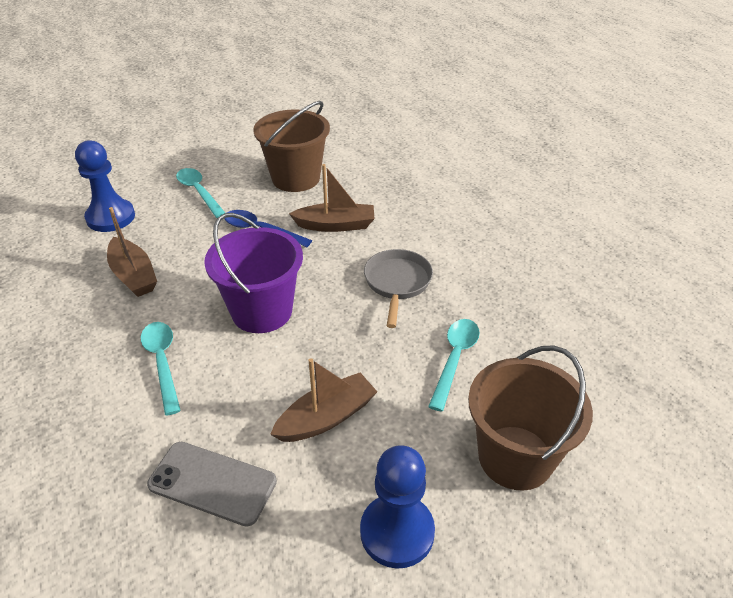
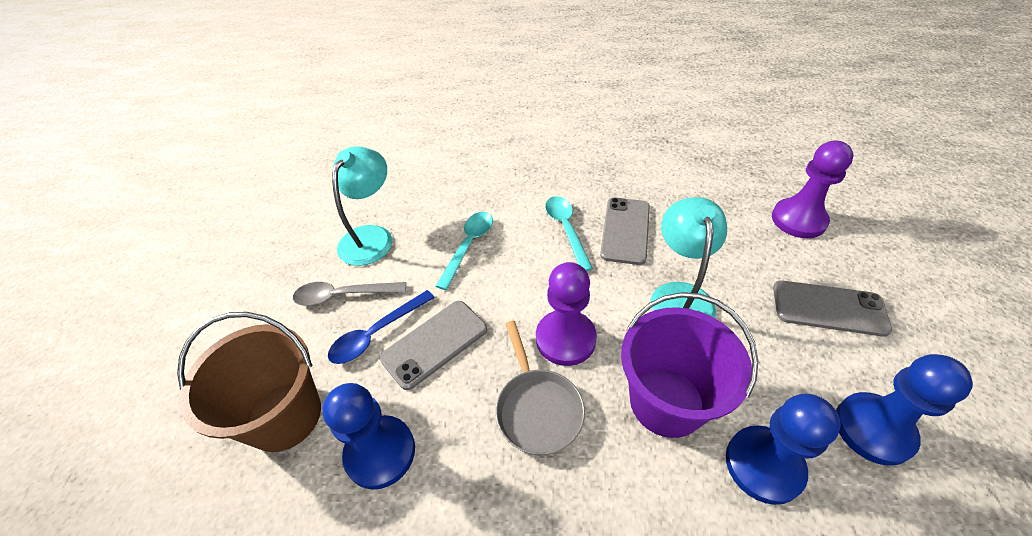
blue pawn: [75,140,135,232] [360,445,435,569] = 2 -> [322,383,415,490] [726,393,841,505] [836,354,973,466] = 3
brown boat: [107,207,157,297] [270,358,377,442] [289,164,375,232] = 3 -> none = 0
brown bucket: [253,101,330,192] [468,345,593,491] = 2 -> [177,312,321,452] = 1
grey phone: [147,442,277,527] = 1 -> [380,301,487,390] [600,198,650,265] [773,280,892,337] = 3
grey spoon: none = 0 -> [293,282,406,306] = 1
purple pawn: none = 0 -> [536,262,597,366] [772,141,853,238] = 2
turquoise lamp: none = 0 -> [332,146,392,266] [650,197,727,318] = 2
turquoise spoon: [141,322,181,415] [176,168,225,218] [428,319,480,412] = 3 -> [436,212,493,290] [545,196,593,271] = 2

